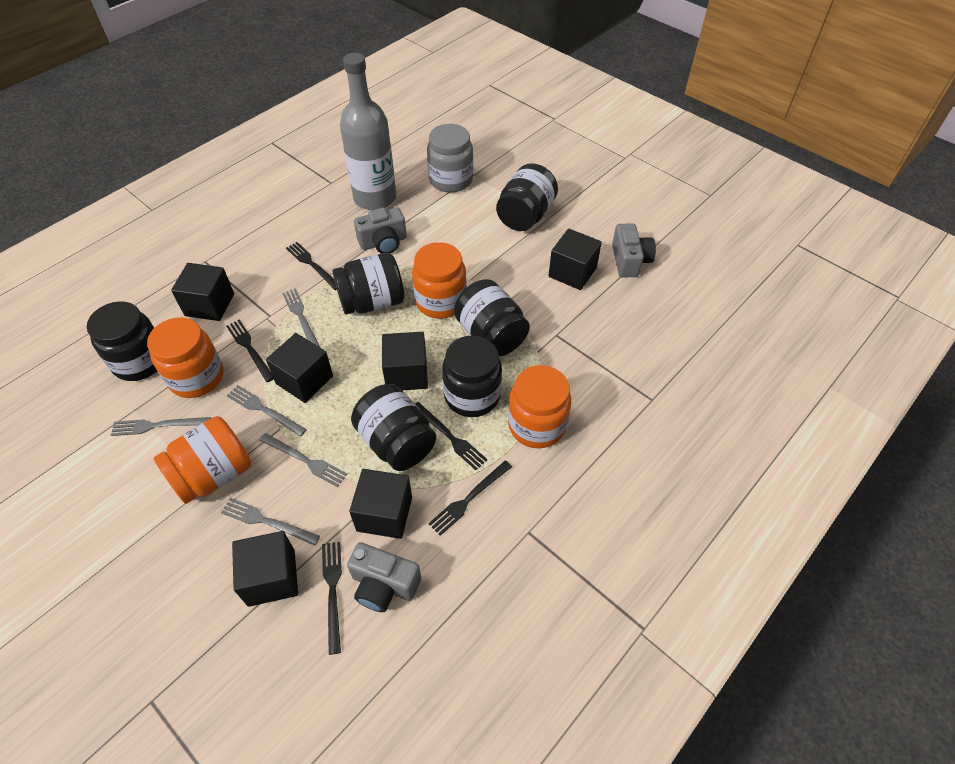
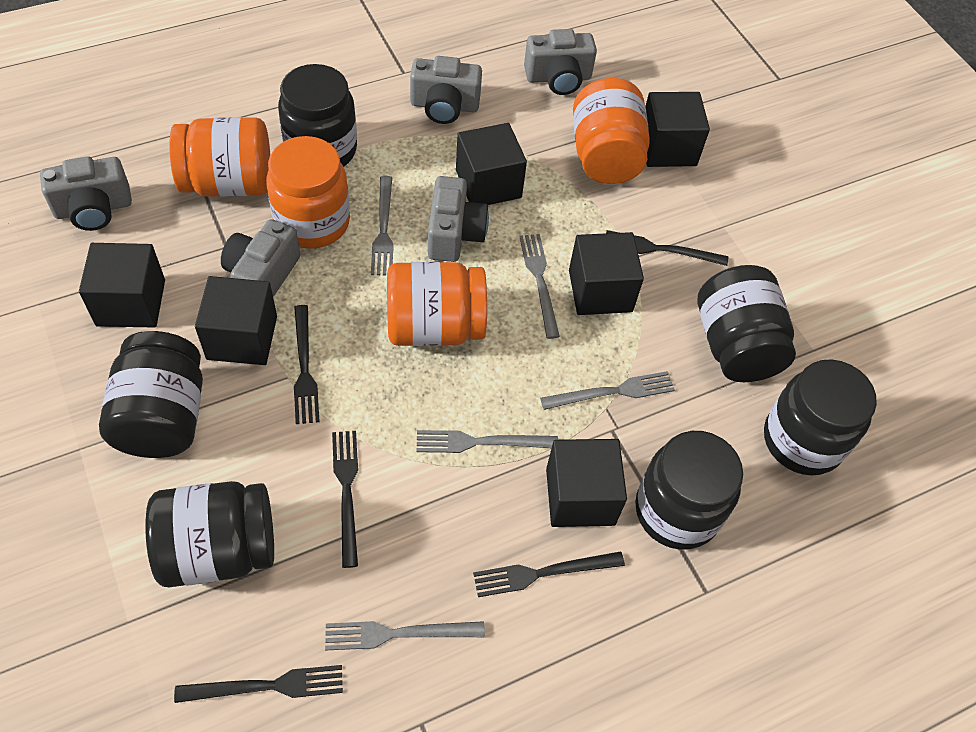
grey bottle: [340,53,396,210] = 1 -> none = 0
grey camera: [347,542,421,612] [354,207,407,254] [612,223,656,278] = 3 -> [40,156,132,231] [221,219,300,297] [410,56,482,124] [428,176,489,262] [524,29,597,95] = 5
grey jar: [427,124,473,193] = 1 -> none = 0

